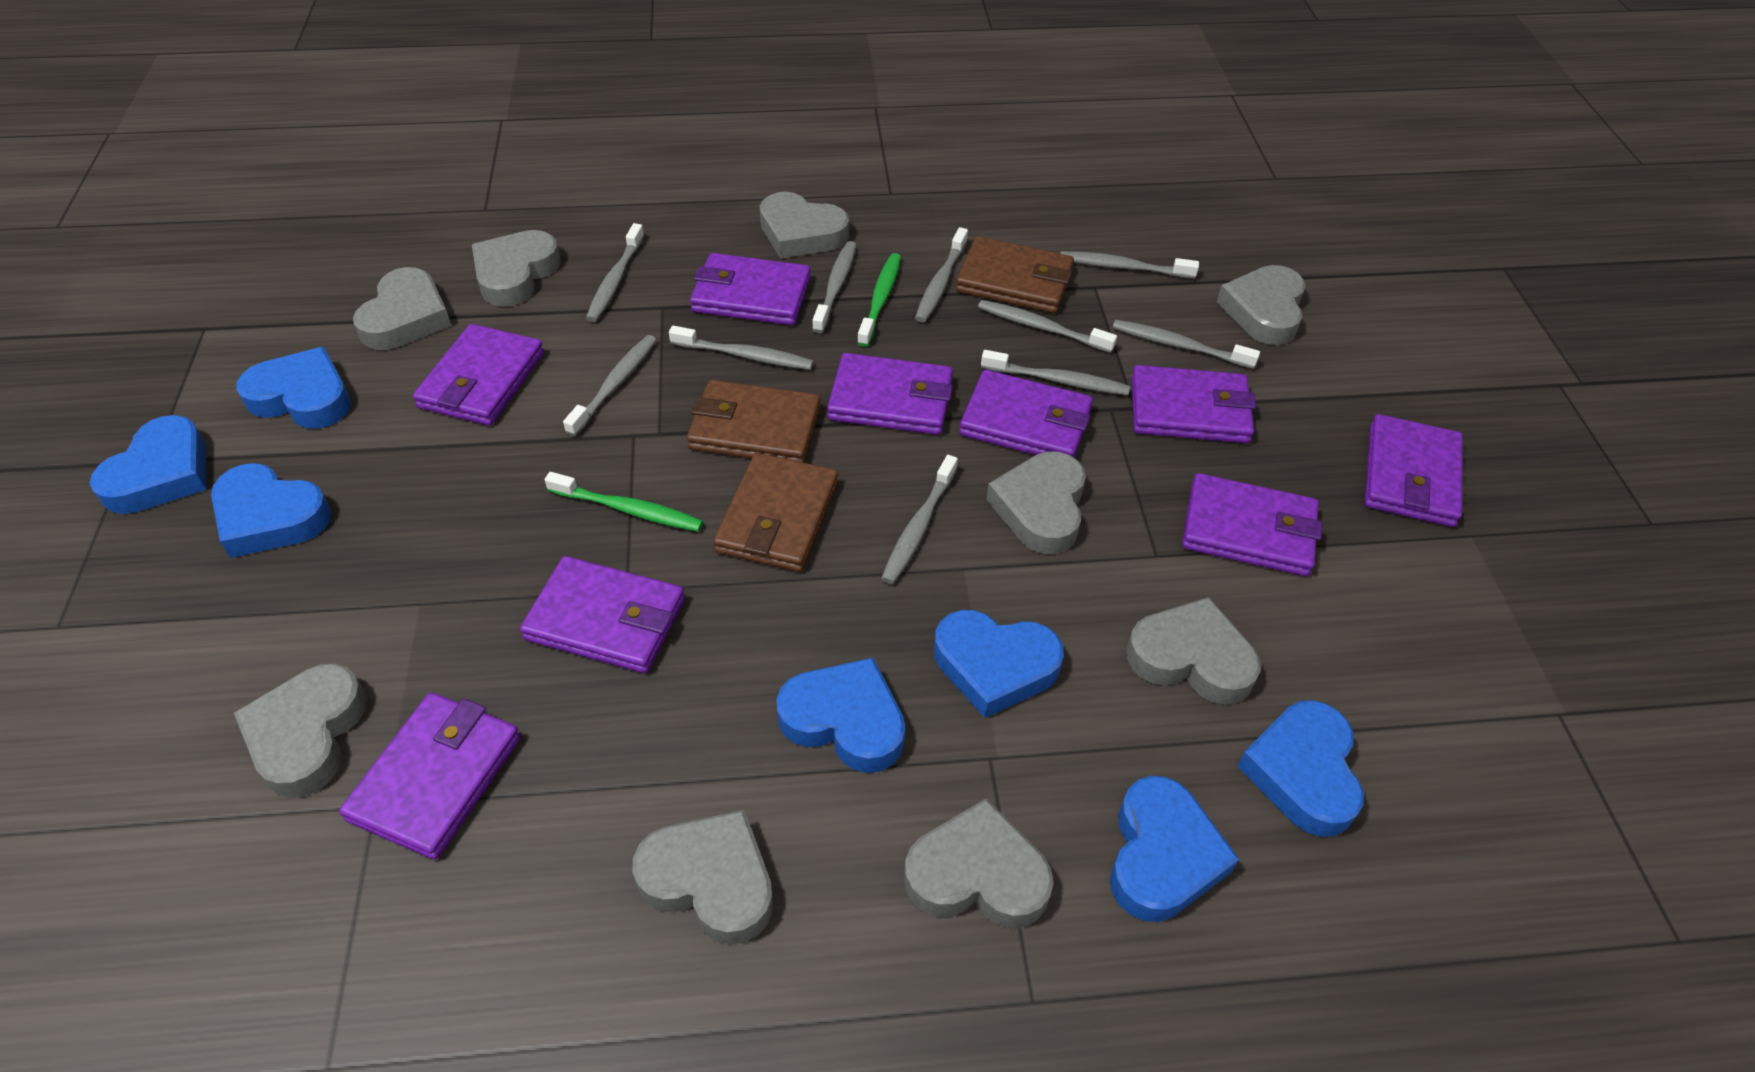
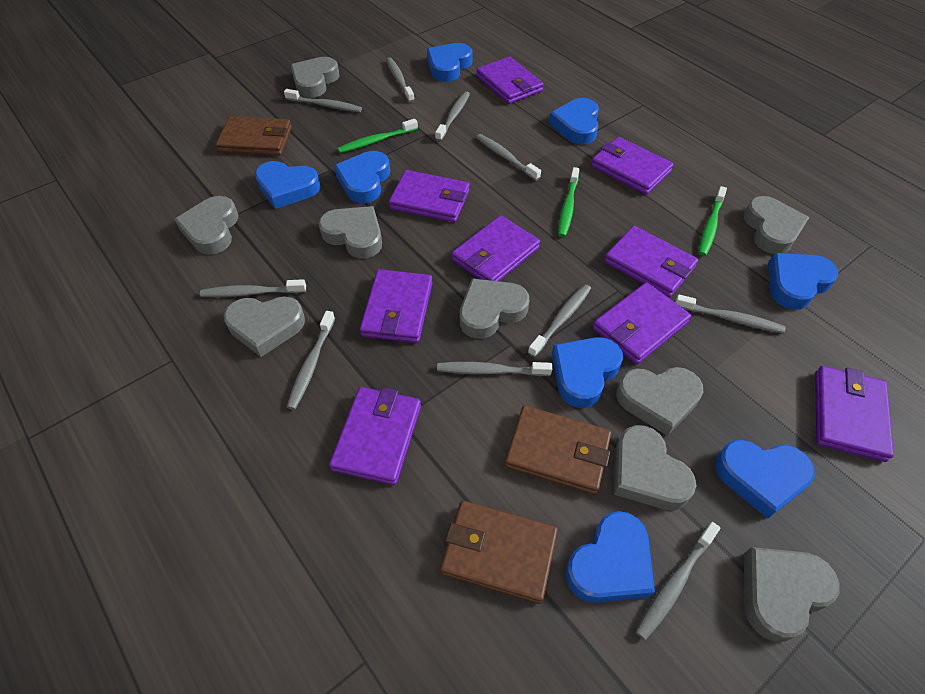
blue heart: [90,415,206,514] [211,463,331,558] [236,347,351,429] [776,658,906,773] [934,610,1064,718] [1110,776,1240,922] [1237,700,1364,837] = 7 -> [255,161,320,209] [334,151,390,203] [427,43,473,82] [549,98,599,145] [552,337,623,408] [565,511,655,603] [715,440,815,519] [768,253,838,310] = 8
green toothbrush: [545,472,703,532] [857,253,901,347] = 2 -> [337,119,418,153] [558,167,580,237] [699,186,727,256] = 3

